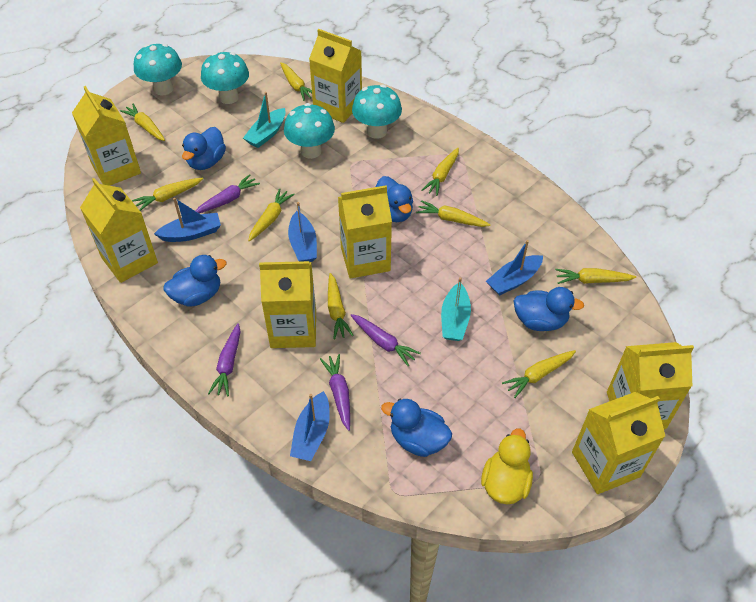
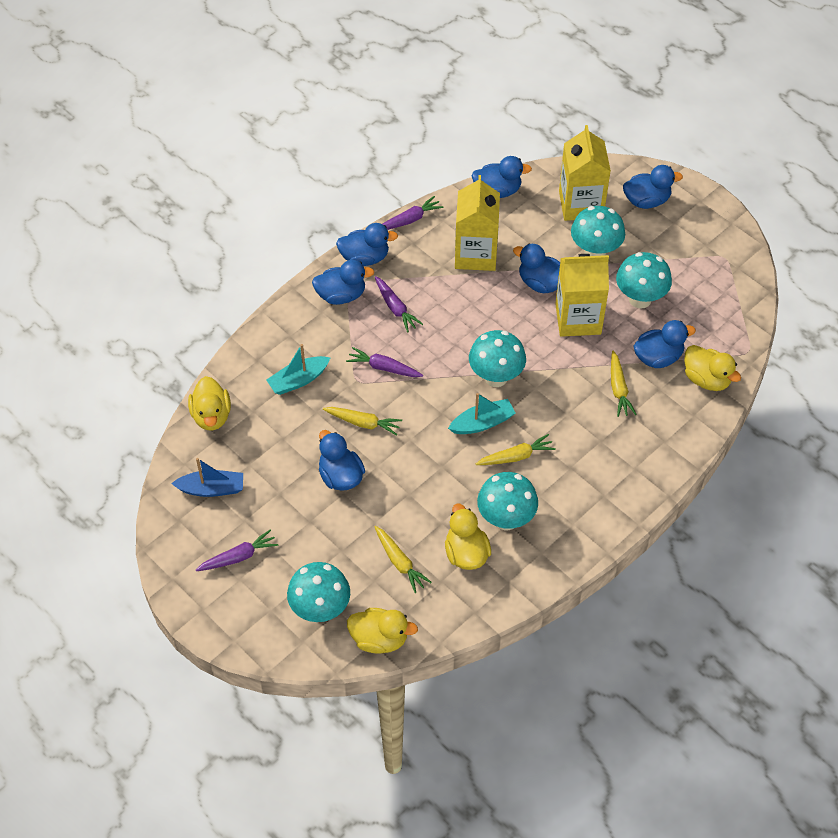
blue boat: [154,198,221,242] [288,202,317,262] [290,391,330,461] [486,240,543,296] = 4 -> [171,458,243,497] = 1
blue duck: [163,255,226,307] [182,127,226,170] [376,176,413,222] [381,399,452,457] [513,287,584,331] = 5 -> [312,260,375,305] [319,430,365,491] [336,223,398,266] [472,156,532,198] [513,243,560,293] [623,165,683,209] [634,320,696,368] = 7
turquoise mushroom: [134,44,182,95] [201,52,249,104] [284,103,335,159] [352,84,402,139] = 4 -> [287,562,350,622] [469,330,526,387] [477,472,538,530] [571,206,625,256] [616,252,672,308] = 5
yellow carrot: [120,103,165,141] [132,178,203,211] [248,188,295,242] [280,62,312,101] [328,273,354,339] [416,200,491,227] [422,148,459,196] [502,350,576,398] [555,268,636,284] = 9 -> [323,407,402,436] [375,526,432,593] [476,434,556,465] [611,350,637,417] = 4
yellow carton: [72,86,141,186] [80,178,158,283] [259,261,316,348] [309,29,362,123] [338,185,392,279] [572,392,665,494] [607,342,694,430] = 7 -> [455,175,500,271] [555,254,609,337] [559,125,611,221] = 3
yellow duck: [481,429,533,504] = 1 -> [188,376,231,430] [347,608,418,654] [445,503,491,570] [684,345,741,391] = 4

